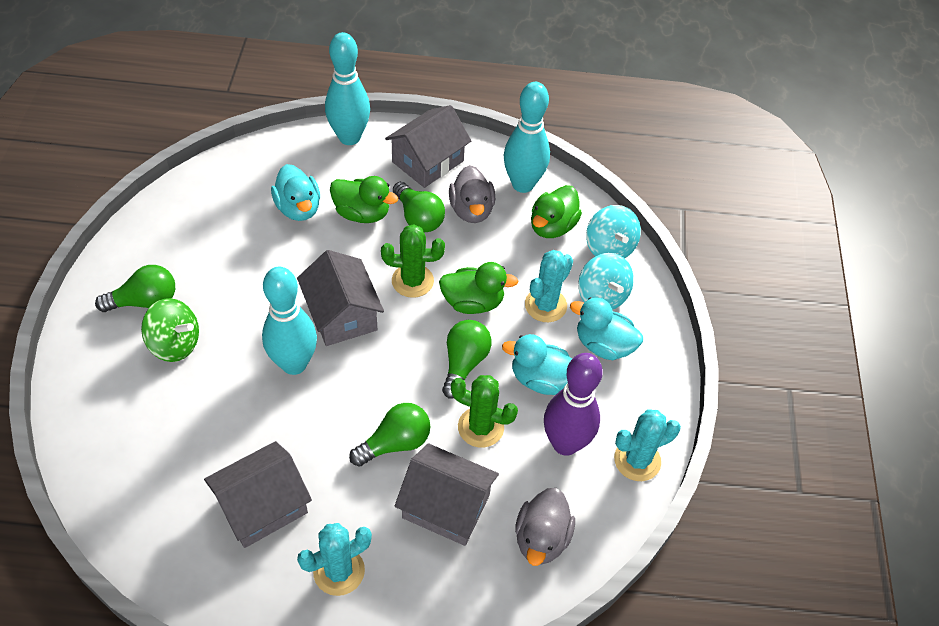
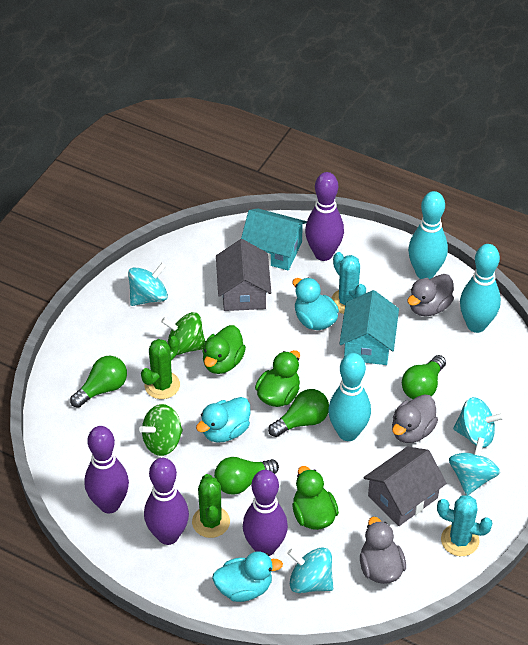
green spinning top: [141,298,199,362] = 1 -> [139,404,183,456] [161,312,206,355] = 2
grey duck: [449,165,495,223] [515,488,575,566] = 2 -> [360,517,406,584] [392,394,438,443] [407,274,454,316] = 3
grey house: [204,441,312,548] [297,250,384,346] [385,105,471,188] [395,443,499,546] = 4 -> [216,239,271,311] [363,446,447,526] = 2
purple bowling pin: [544,353,603,456] = 1 -> [84,426,129,513] [144,458,189,545] [243,470,288,556] [305,172,344,261] = 4
turquoise cactus: [297,523,372,596] [525,250,573,322] [614,409,681,481] = 3 -> [331,252,366,314] [437,495,492,556] = 2
turquoise house: none = 0 -> [241,209,307,271] [339,290,399,365] = 2
turquoise spinning top: [578,253,634,310] [586,205,641,258] = 2 -> [128,263,168,306] [287,547,333,593] [449,437,500,495] [453,397,504,448] = 4

